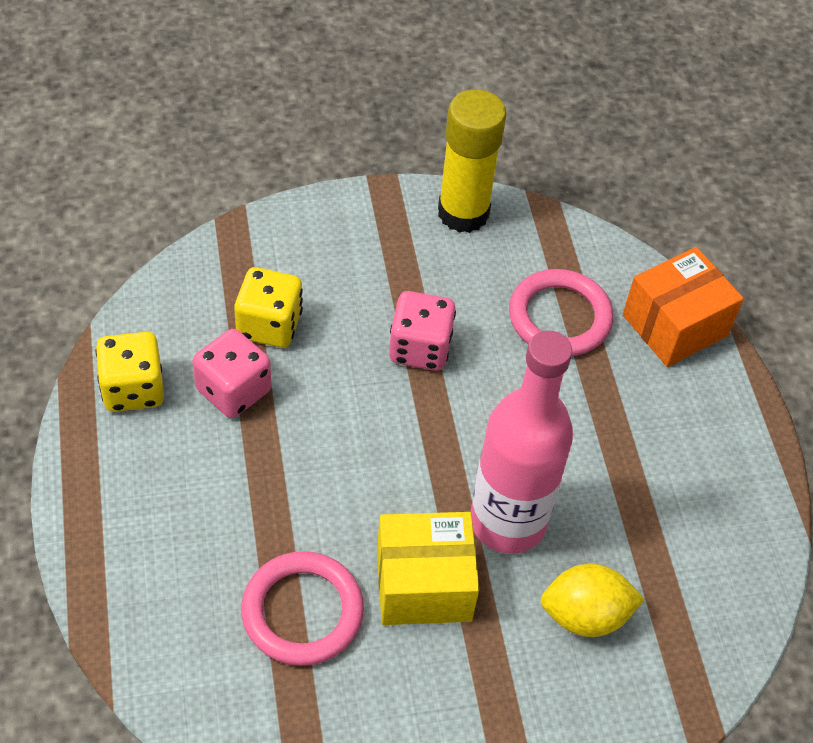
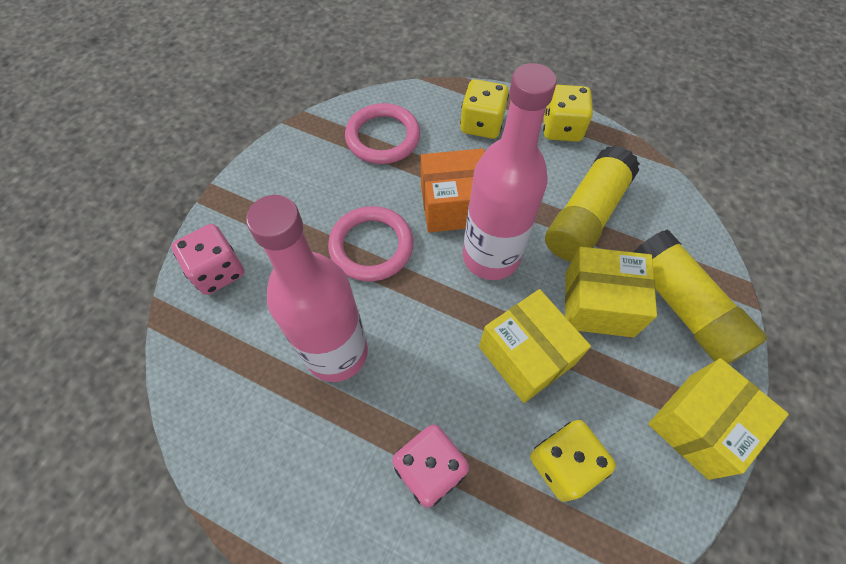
pink bottle: [470,330,573,554] = 1 -> [246,195,368,382] [463,63,557,280] = 2
yellow box: [377,512,479,625] = 1 -> [479,289,591,403] [565,247,657,338] [648,358,789,480] = 3
yellow dice: [96,332,164,412] [234,267,303,348] = 2 -> [460,79,509,139] [530,420,616,502] [543,85,593,142] = 3
yellow glue stick: [438,89,507,233] = 1 -> [545,145,640,262] [633,229,767,364] = 2
yellow lemon: [541,563,645,637] = 1 -> none = 0

